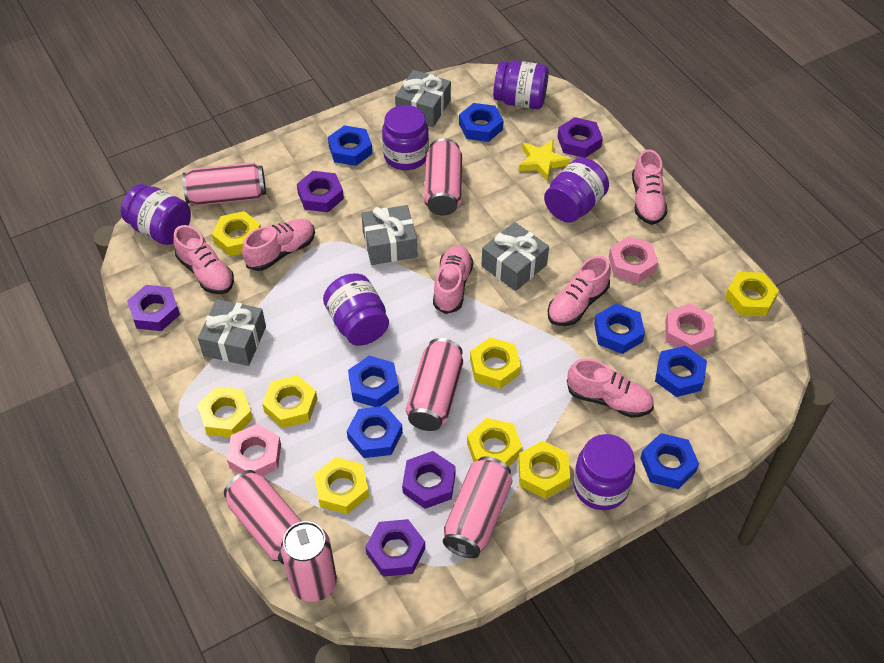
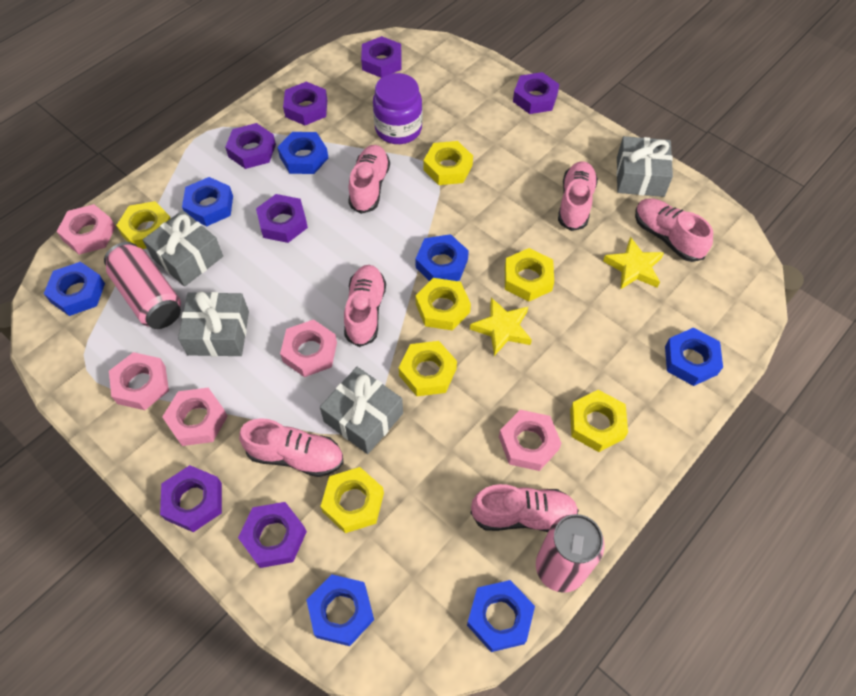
pink can: [182,162,266,206] [224,470,302,564] [281,521,337,602] [406,338,463,431] [424,138,462,216] [443,456,513,558] = 6 -> [104,242,181,329] [536,514,605,593] = 2
pink nut: [227,424,281,476] [609,236,658,283] [665,303,714,352] = 3 -> [57,204,116,255] [109,352,169,410] [162,388,228,446] [280,319,337,377] [499,410,561,471] = 5
purple jar: [121,184,191,245] [323,273,389,346] [382,105,429,170] [493,60,549,109] [544,158,609,223] [573,434,635,510] = 6 -> [373,73,422,144] = 1
purple nut: [127,285,180,331] [297,171,344,212] [366,519,425,577] [402,451,456,509] [558,117,603,158] = 5 -> [160,465,222,532] [225,123,276,169] [238,502,307,568] [256,194,308,243] [283,82,327,125] [361,36,402,78] [513,72,559,114] = 7
yellow nut: [197,387,253,437] [212,211,261,256] [262,375,317,428] [314,457,369,514] [467,418,522,467] [470,337,521,389] [518,441,570,498] [725,272,779,316] = 8 -> [116,201,171,249] [320,467,384,533] [399,341,457,396] [415,278,471,331] [424,141,473,185] [505,248,554,302] [570,390,628,452] = 7
yellow star: [519,140,570,181] = 1 -> [470,298,532,356] [603,237,664,290] = 2

